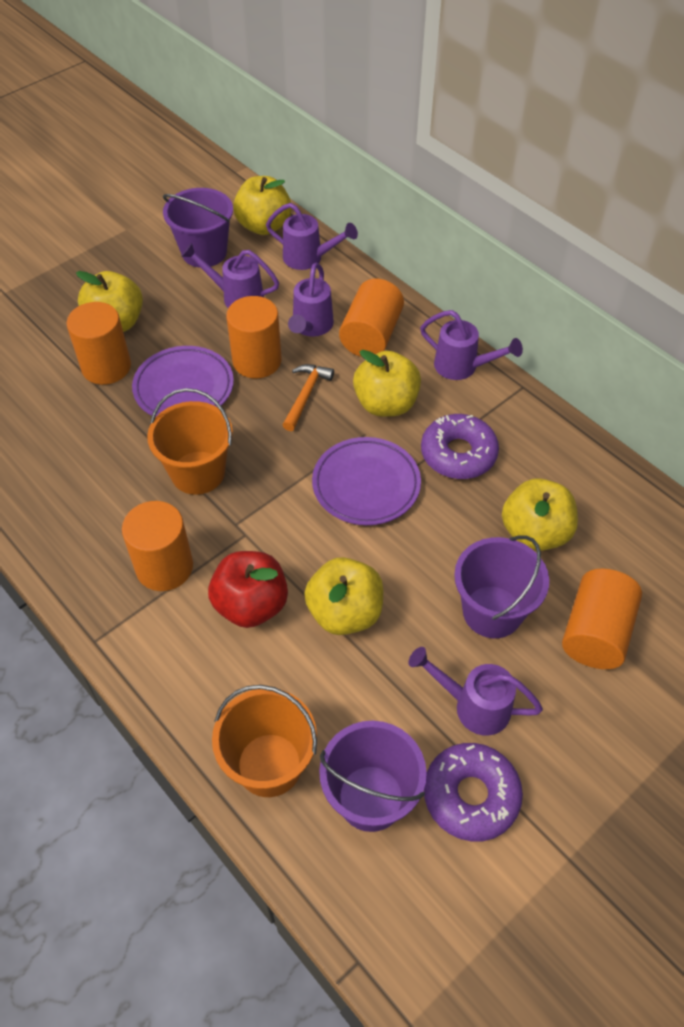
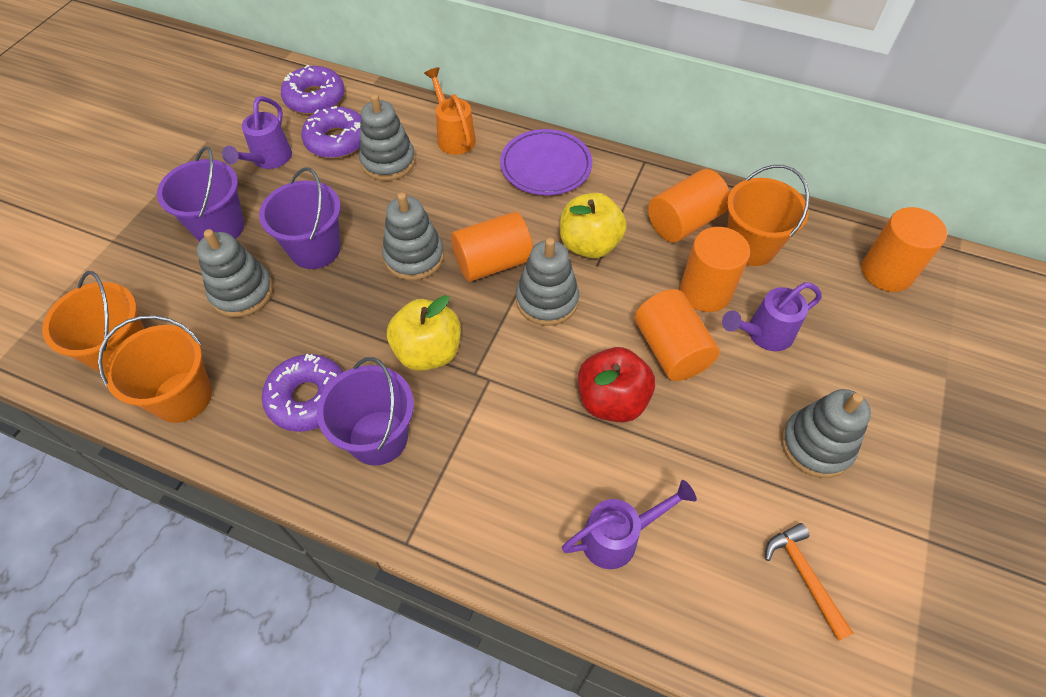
grey stacking toy: none = 0 -> [197,229,273,317] [359,94,416,181] [382,192,444,280] [516,238,579,326] [781,389,871,478] = 5
orange bucket: [147,388,233,495] [212,685,317,797] = 2 -> [42,271,145,375] [98,315,212,423] [727,165,810,266] = 3
orange watering can: none = 0 -> [424,67,476,155] = 1
purple donut: [421,414,499,479] [424,743,523,842] = 2 -> [262,354,343,432] [281,65,345,114] [301,106,362,158] = 3
purple plate: [132,346,234,417] [312,437,421,525] = 2 -> [500,129,592,195] = 1
purple watering can: [181,243,279,308] [266,203,358,270] [288,263,334,337] [409,647,543,736] [420,310,523,380] = 5 -> [222,96,292,169] [562,480,697,569] [722,282,822,351] = 3
yellow apple: [76,271,143,332] [233,176,292,235] [304,557,383,635] [353,350,421,417] [502,478,578,551] = 5 -> [387,295,461,371] [560,193,627,258] = 2

